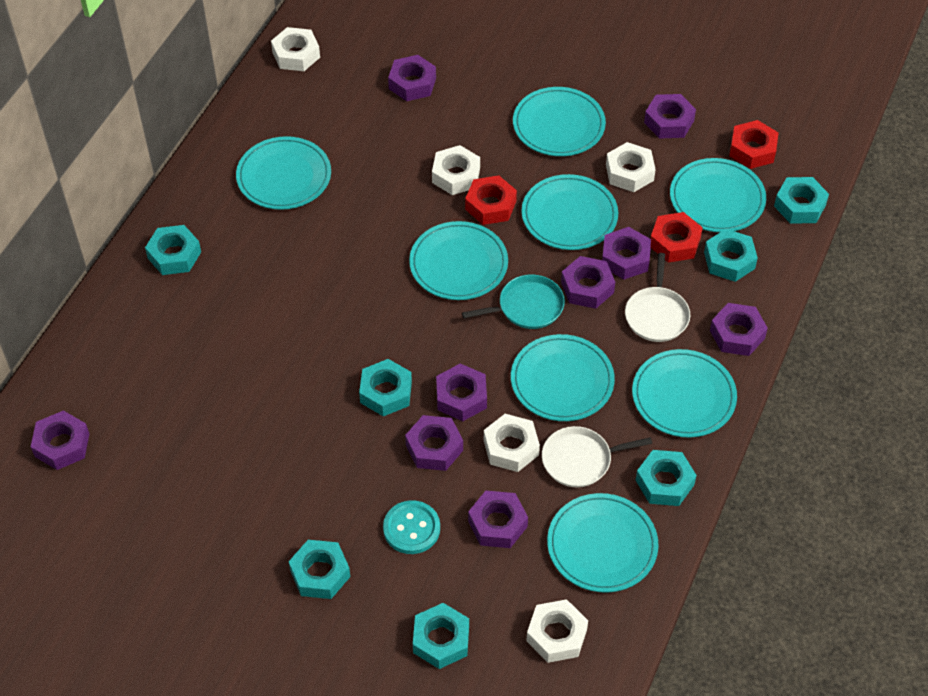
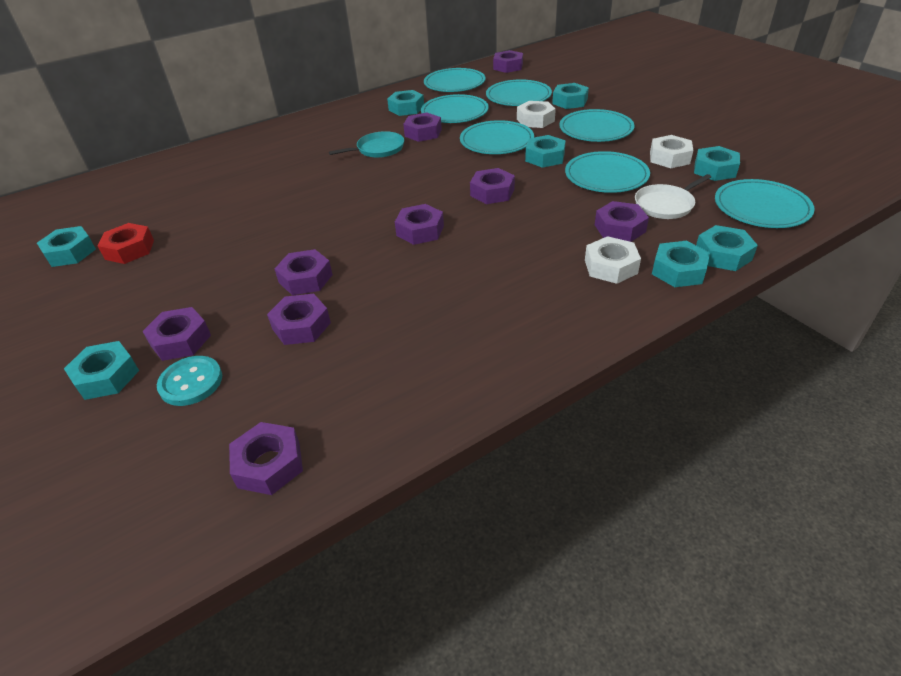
red nut: [465,175,517,225] [651,212,703,263] [729,120,779,169] = 3 -> [98,223,154,264] = 1
turquoise nut: [145,225,201,275] [289,540,350,599] [359,359,412,416] [413,603,469,669] [636,450,697,506] [704,229,758,282] [774,177,829,224] = 7 -> [37,226,96,267] [64,341,139,400] [387,90,424,116] [525,135,566,168] [552,83,589,109] [652,241,710,287] [694,146,740,181] [696,225,758,271] = 8
turquoise plate: [236,136,331,210] [409,221,508,300] [511,334,615,421] [513,87,606,156] [521,174,618,250] [547,493,659,592] [632,349,737,437] [670,158,766,232] = 8 -> [421,94,489,123] [424,68,486,92] [460,120,534,154] [486,79,552,106] [559,109,634,142] [565,151,650,193] [715,179,815,228] = 7
white nut: [271,27,320,71] [432,145,480,195] [484,414,540,472] [526,599,588,663] [606,142,656,192] = 5 -> [517,101,556,128] [585,236,641,284] [650,135,693,168] = 3
white pan: [542,426,652,487] [625,253,690,342] = 2 -> [635,174,711,219] = 1

